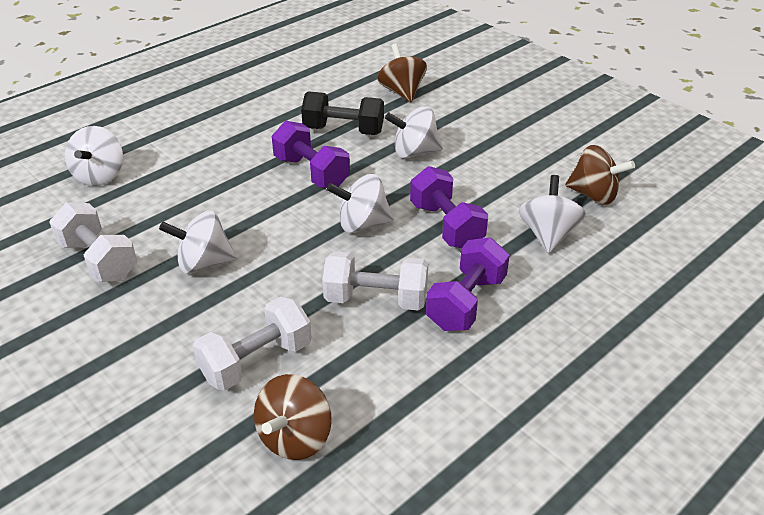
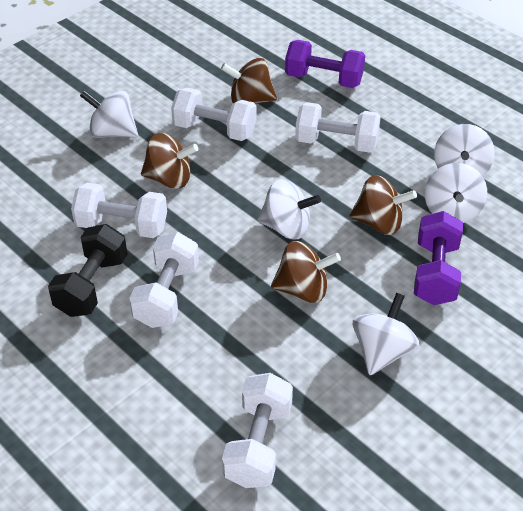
brown spinning top: [254,374,332,460] [377,44,427,102] [565,145,635,205] = 3 -> [141,133,198,189] [221,58,277,104] [271,241,341,303] [350,175,417,235] = 4
purple dumbbell: [272,121,350,188] [410,166,488,248] [426,237,510,331] = 3 -> [285,40,365,88] [414,211,463,305] = 2
white dumbbell: [49,202,137,282] [193,297,312,391] [322,251,428,311] = 3 -> [71,183,167,238] [129,232,199,328] [171,88,257,141] [222,373,293,488] [295,102,381,153] = 5

